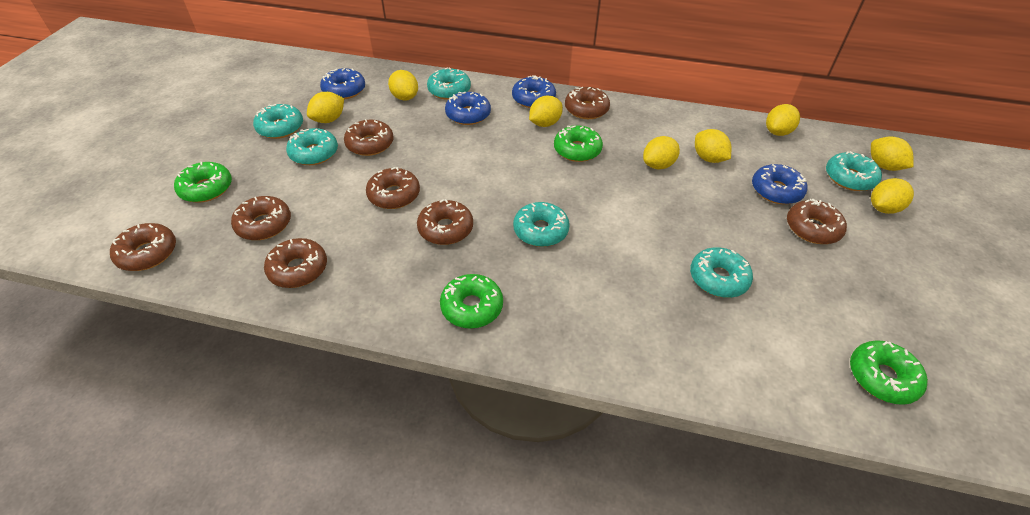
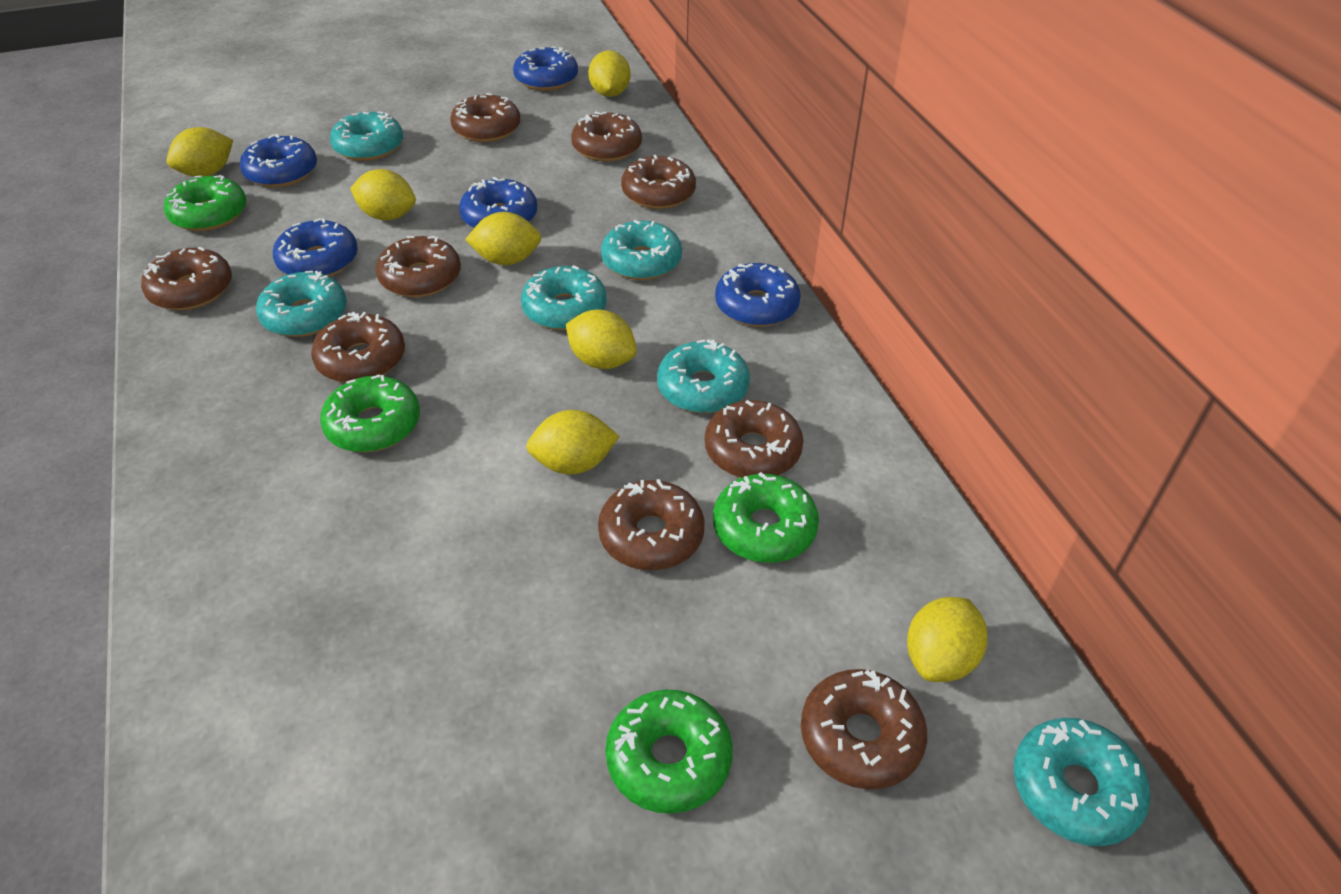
blue donut: [320,68,365,99] [445,92,491,125] [512,75,556,108] [752,164,807,204] = 4 -> [240,134,317,188] [273,218,358,277] [459,177,537,228] [513,47,578,91] [715,263,801,327] = 5
brown donut: [110,223,176,271] [231,196,291,240] [264,238,327,288] [344,119,394,156] [366,167,420,209] [417,199,473,245] [565,87,610,119] [787,199,847,244] = 8 -> [141,247,232,310] [311,312,405,383] [376,236,461,297] [450,93,520,142] [571,111,642,162] [598,479,704,570] [621,155,696,209] [705,400,803,478] [801,669,927,789] = 9
yellow lemon: [307,92,344,123] [388,70,418,101] [529,96,563,127] [643,136,680,169] [695,129,732,163] [766,104,800,136] [871,136,914,171] [871,178,914,214] = 8 -> [167,127,233,177] [350,169,416,221] [465,212,541,265] [526,410,620,474] [566,310,637,369] [588,50,631,97] [907,597,988,682] = 7

